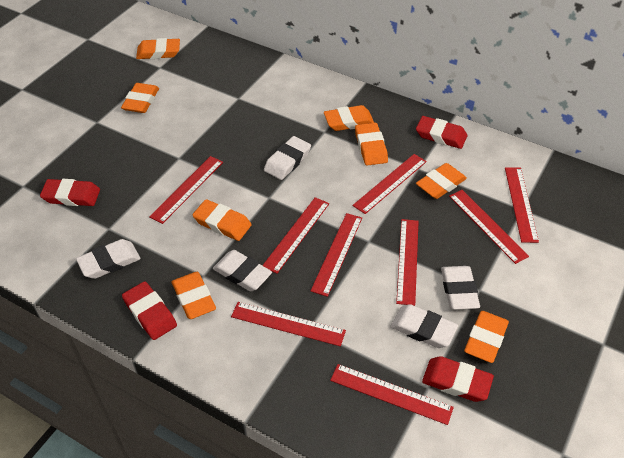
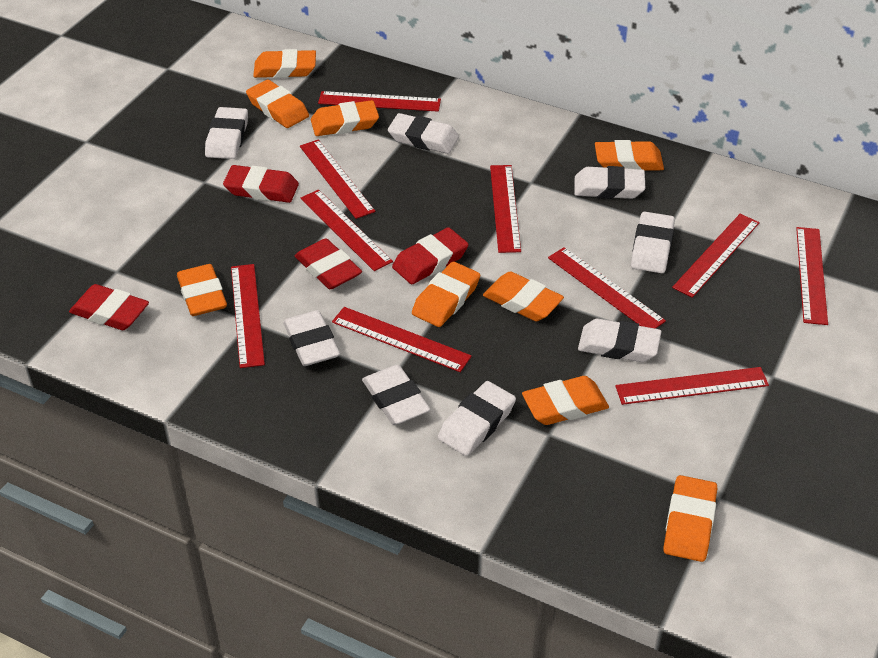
orange eraser: [121,83,159,113] [136,38,180,59] [172,272,216,319] [193,199,252,241] [324,105,374,131] [355,123,388,166] [416,163,467,199] [464,311,509,363] = 8 -> [177,264,227,316] [246,80,309,128] [253,49,316,78] [311,100,379,136] [412,261,480,327] [483,271,564,321] [522,376,609,425] [595,140,664,171] [663,475,717,562] = 9
red ruler: [149,156,223,224] [231,302,346,346] [262,197,329,274] [311,213,362,297] [330,364,454,425] [352,154,427,214] [396,219,419,306] [449,190,529,264] [505,167,539,243] = 9 -> [231,264,265,368] [300,140,375,219] [300,190,393,271] [318,91,441,112] [332,307,472,372] [490,165,521,253] [548,247,666,329] [615,367,769,405] [672,214,760,298] [796,227,828,325] = 10
white eraser: [76,239,141,279] [213,250,272,291] [264,136,311,180] [390,304,458,348] [441,266,480,310] = 5 -> [205,107,248,159] [283,310,340,366] [362,365,431,425] [388,113,459,154] [438,381,516,456] [574,166,645,199] [578,319,662,362] [631,212,675,273] = 8

